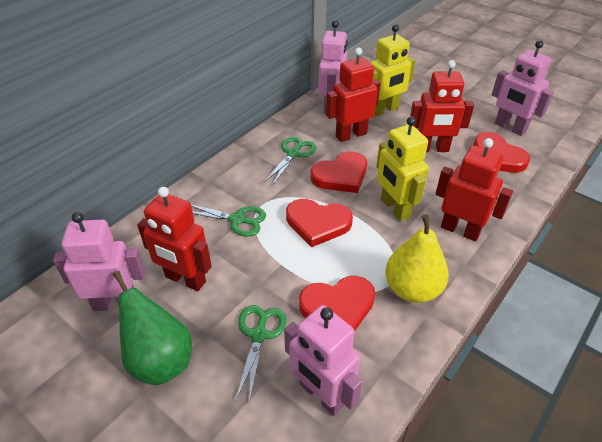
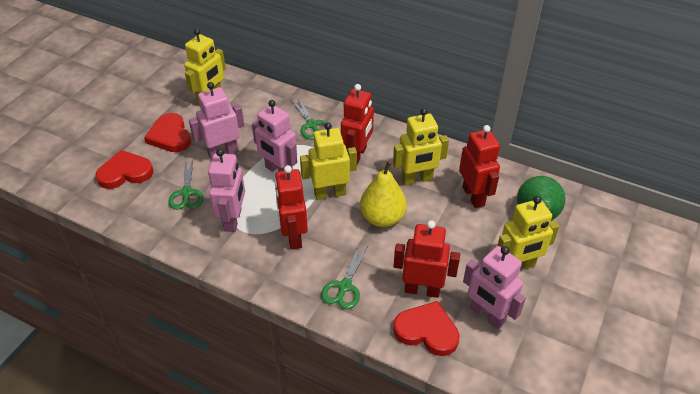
red heart: [286,199,353,247] [299,276,375,331] [311,151,367,193] [473,132,530,173] = 4 -> [95,150,153,189] [144,113,191,152] [393,301,460,356] = 3
yellow robot: [370,24,416,117] [376,116,429,221] = 2 -> [184,29,226,105] [300,122,357,200] [393,108,449,186] [497,196,559,269] = 4

